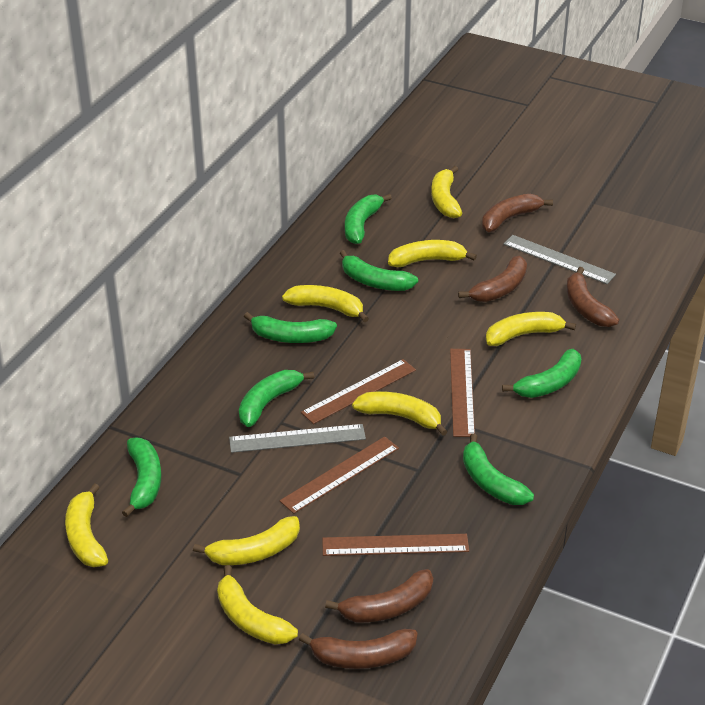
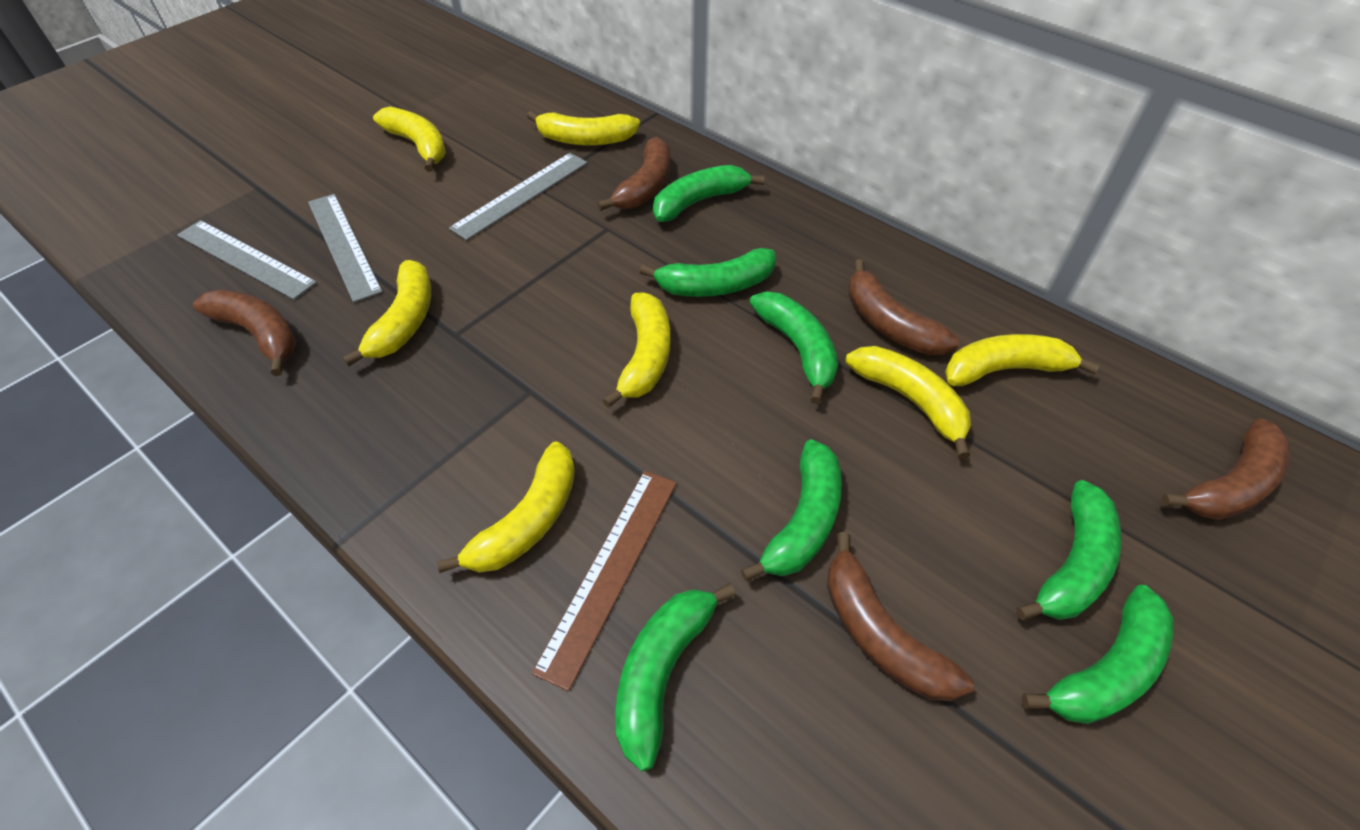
brown ruler: [280,436,399,514] [301,359,416,424] [322,534,469,556] [450,349,475,437] = 4 -> [532,471,677,691] = 1
grey ruler: [229,424,366,453] [504,235,616,284] = 2 -> [177,220,317,300] [308,194,383,302] [449,153,588,240] = 3
yellow banana: [65,483,108,567] [193,516,300,565] [217,565,298,644] [282,285,369,322] [352,392,448,436] [388,240,477,267] [431,166,462,218] [486,312,576,346] = 8 -> [342,260,431,367] [373,107,446,172] [437,441,575,573] [527,111,640,146] [602,293,670,408] [845,346,971,459] [945,334,1100,386] = 7

